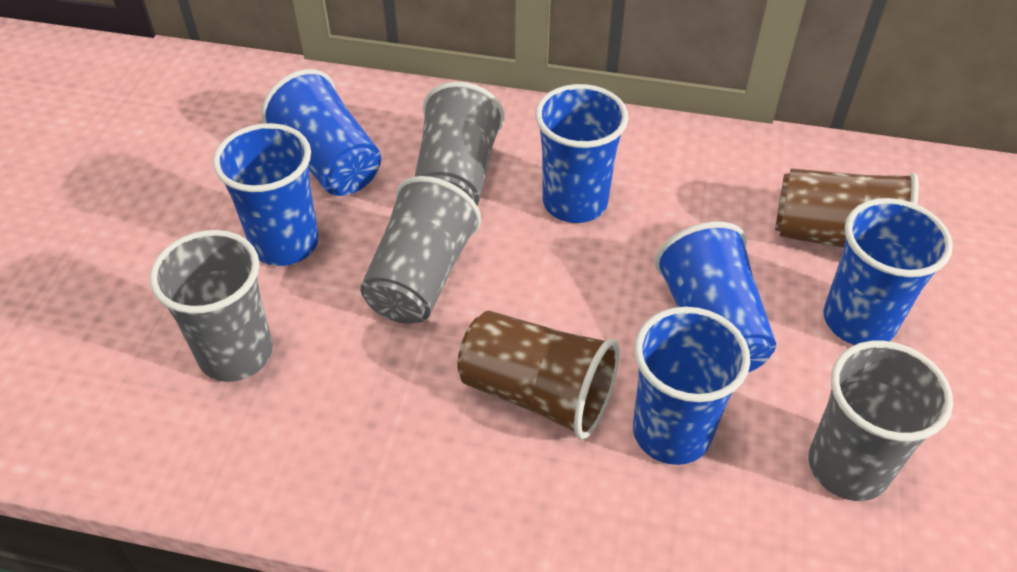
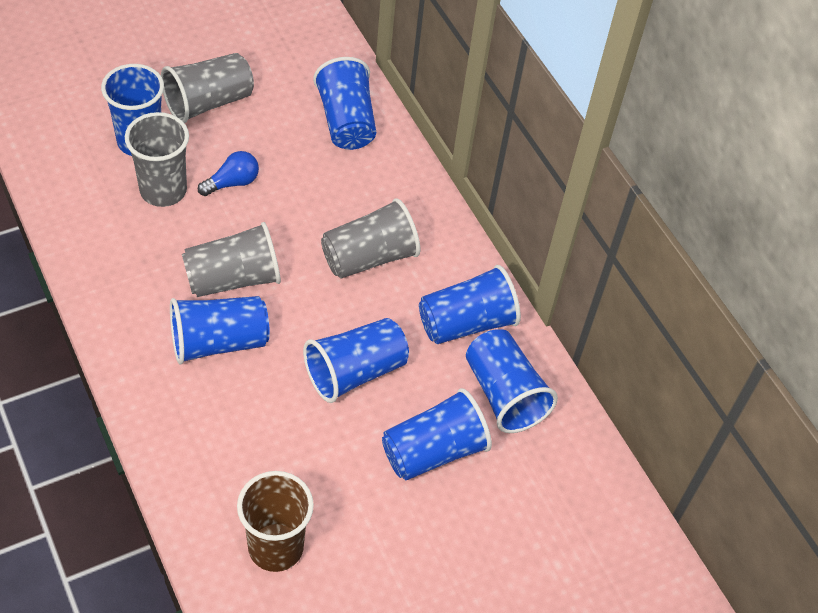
blue cup: [213,123,319,266] [261,69,381,196] [535,84,628,223] [633,307,750,465] [655,222,776,372] [823,198,953,345] = 6 -> [101,64,164,156] [170,296,270,365] [303,318,409,403] [313,57,376,150] [382,388,492,480] [419,265,521,344] [466,329,558,433] = 7
blue light bulb: none = 0 -> [198,151,259,196] = 1
brown cup: [457,311,620,439] [775,168,919,248] = 2 -> [237,471,314,572] = 1

